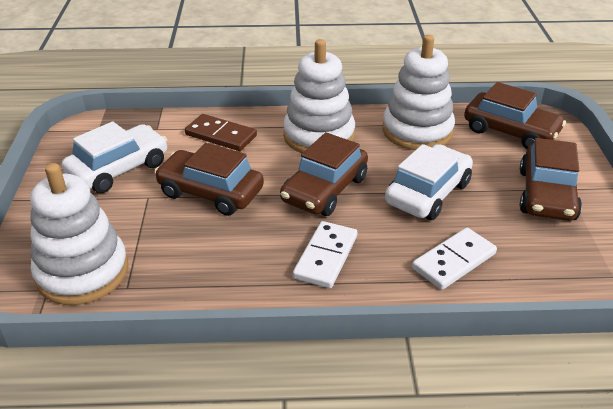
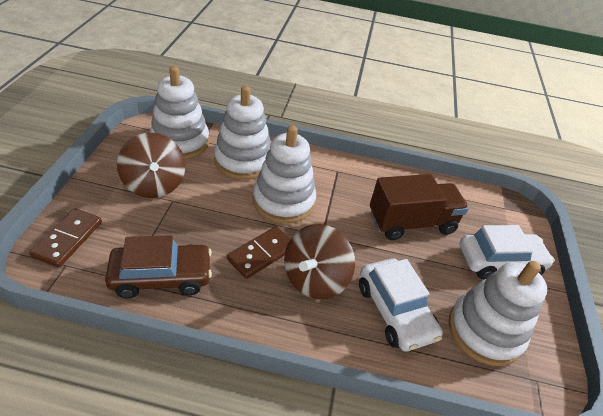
brown car: [155,143,264,216] [280,132,368,216] [464,82,566,149] [520,138,582,221] = 4 -> [105,235,212,299] = 1
brown domino: [185,114,257,151] = 1 -> [29,208,102,268] [227,226,290,279] = 2
brown spinning top: none = 0 -> [117,133,185,198] [284,224,355,299] = 2
brown truck: none = 0 -> [370,174,469,240] = 1
white domino: [293,221,357,288] [412,228,497,290] = 2 -> none = 0
white stacking toy: [30,163,128,305] [283,39,355,153] [382,35,455,150] = 3 -> [150,66,209,159] [214,86,271,180] [253,125,316,224] [449,261,547,366] = 4

